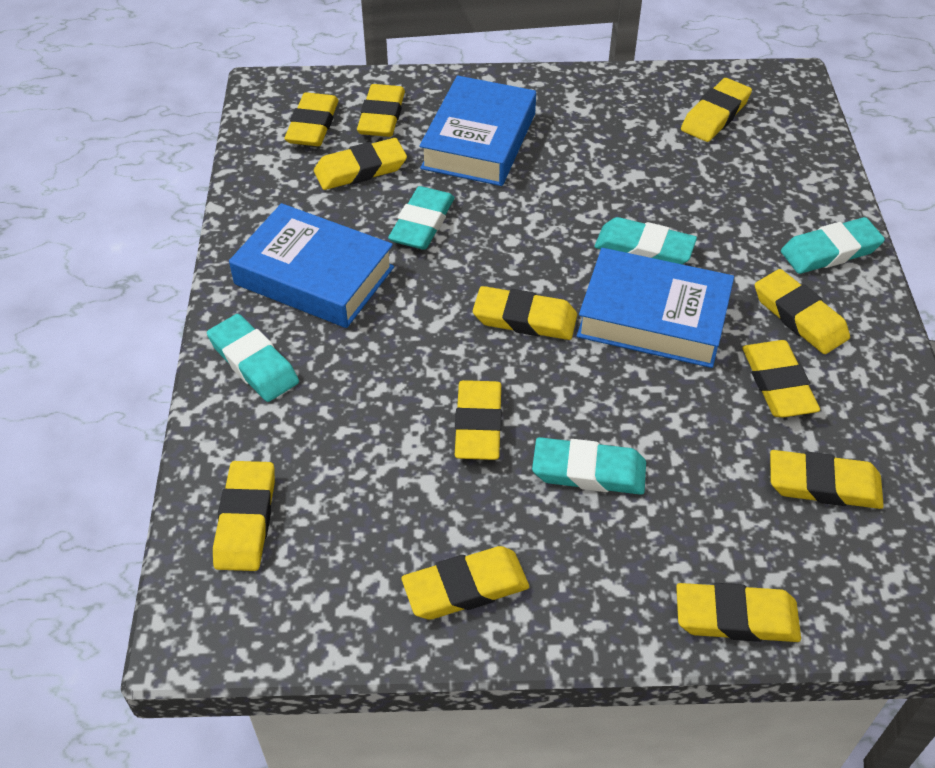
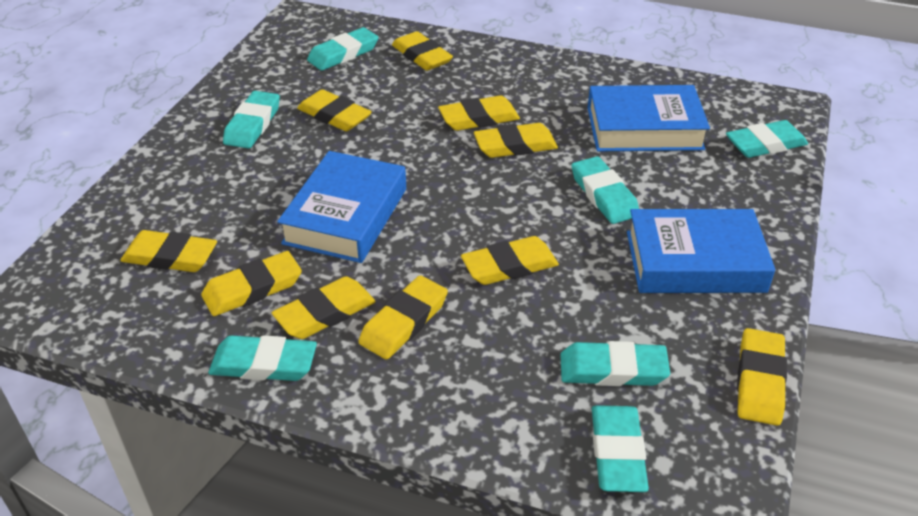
turquoise eraser: [207,314,299,402] [388,186,454,250] [532,437,646,495] [594,217,697,264] [781,217,885,274] = 5 -> [208,335,317,381] [223,91,280,149] [307,27,378,71] [560,341,670,386] [571,156,639,224] [592,405,649,492] [726,120,808,158] = 7
yellow eraser: [213,461,275,571] [284,92,339,146] [314,138,407,190] [357,84,405,137] [401,546,529,620] [455,380,502,460] [473,286,577,340] [676,583,801,642] [681,78,752,142] [742,340,820,417] [755,269,850,354] [770,450,884,509] = 12 -> [120,230,217,272] [201,251,302,316] [272,276,376,339] [297,89,372,131] [359,275,448,359] [392,31,453,71] [438,95,520,131] [461,236,559,285] [474,123,558,158] [737,328,787,426] = 10

